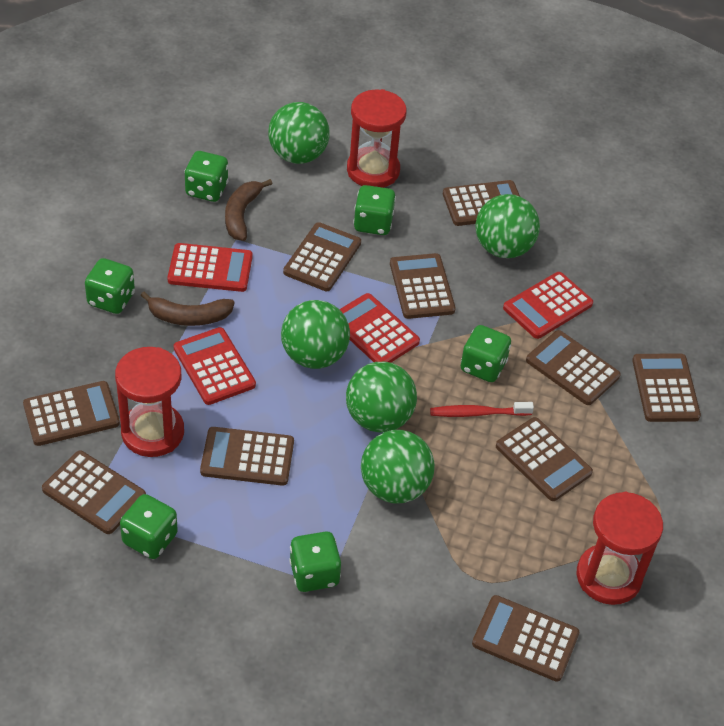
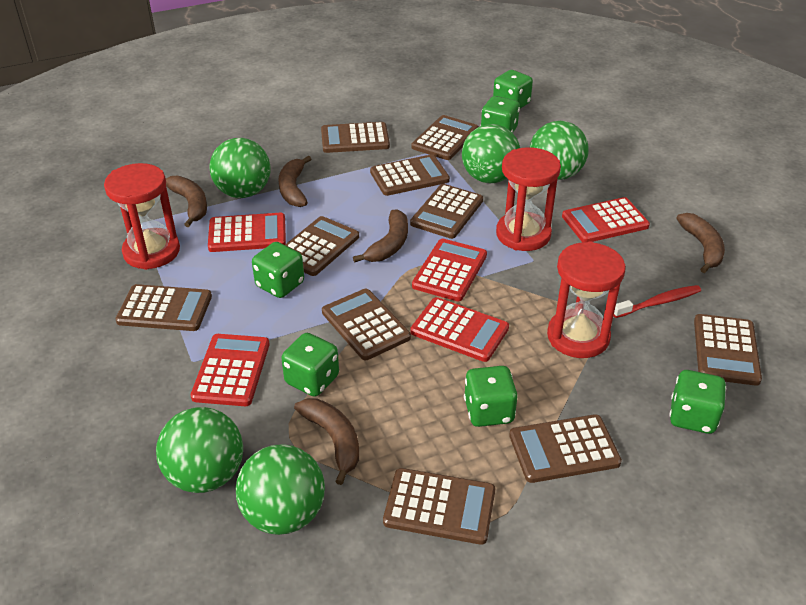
brown banana: [140,292,235,326] [225,179,273,241] = 2 -> [166,176,207,227] [278,156,311,207] [294,399,359,485] [353,210,408,262] [676,213,725,273] = 5
red calculator: [167,243,253,292] [174,327,256,405] [339,293,420,363] [503,272,593,339] = 4 -> [191,334,270,406] [208,213,286,252] [411,297,509,362] [412,239,487,301] [562,197,650,242] = 5

